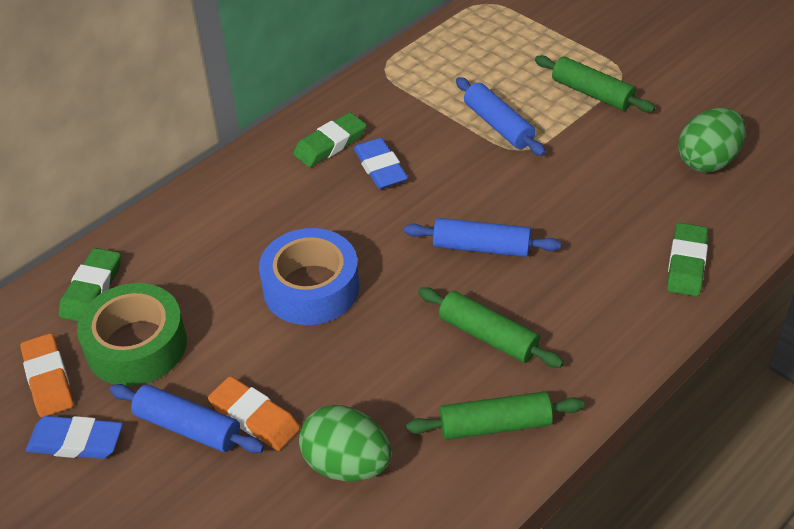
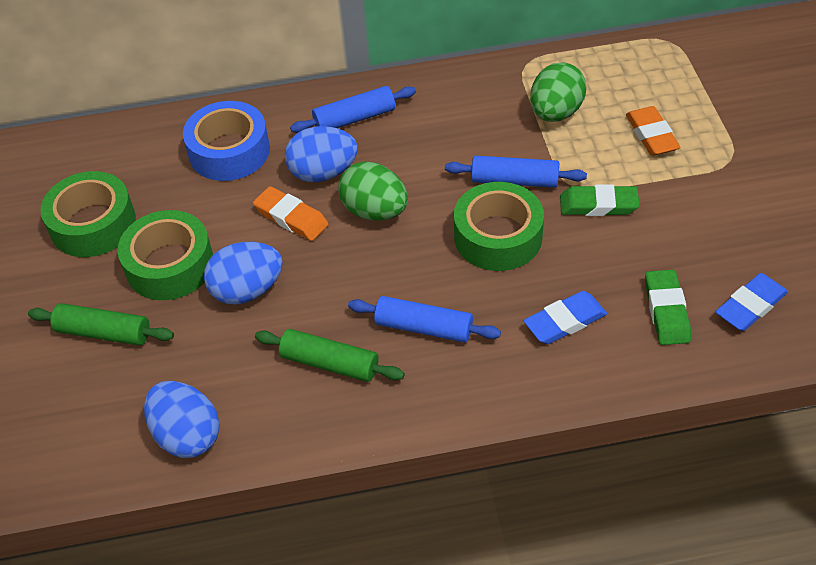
blue egg: none = 0 -> [144,381,220,458] [204,242,283,305] [285,126,358,182] = 3
green eraser: [59,248,121,321] [293,112,367,167] [667,223,708,297] = 3 -> [560,184,639,216] [645,269,691,345] = 2
green rolling pin: [406,392,585,440] [418,287,564,368] [535,55,655,113] = 3 -> [28,303,174,345] [255,329,405,382] = 2
green tape: [77,283,187,386] = 1 -> [40,171,136,257] [117,210,213,300] [454,182,544,271] = 3

